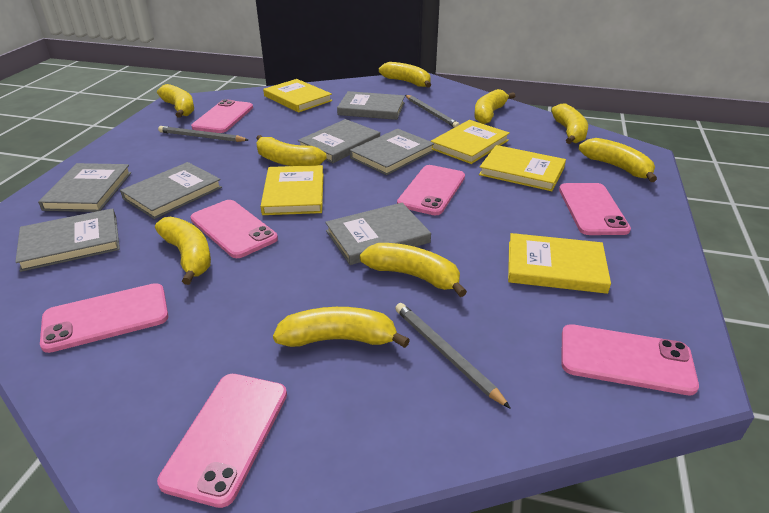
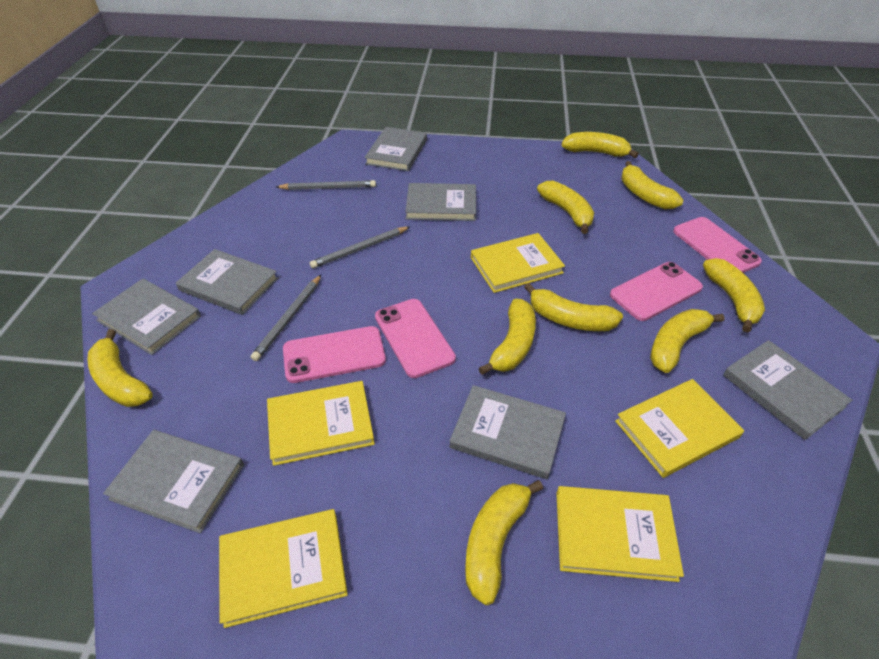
pink phone: [40,283,168,353] [157,374,287,508] [190,200,278,258] [191,99,253,133] [397,165,465,215] [559,183,631,235] [562,324,699,395] = 7 -> [283,326,386,383] [375,299,456,378] [610,262,703,321] [673,217,762,273] = 4

